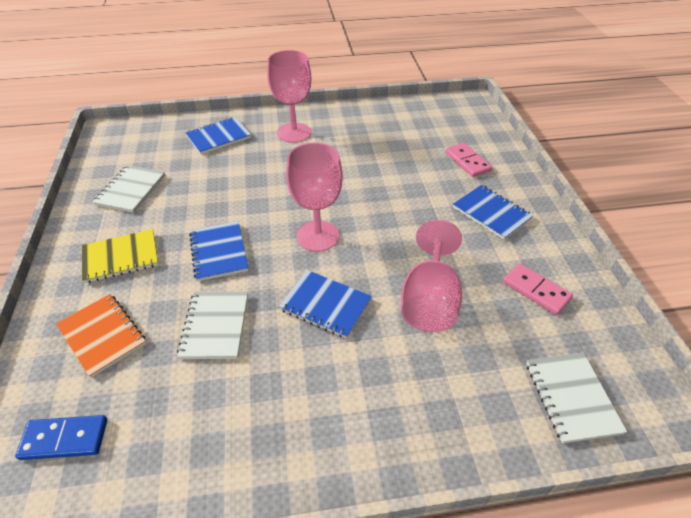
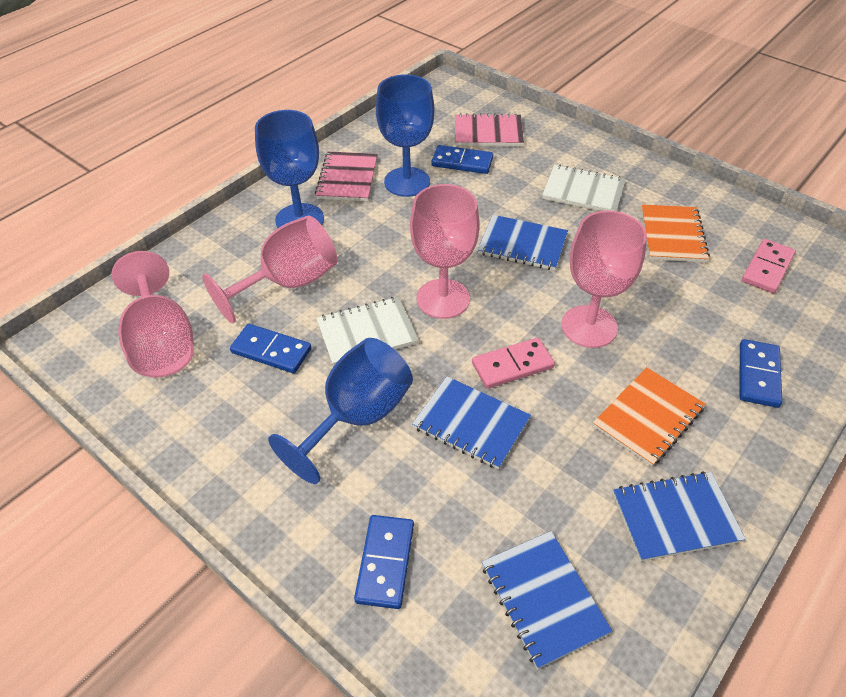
blue domino: [15,415,107,460] = 1 -> [230,324,311,373] [354,515,414,609] [431,145,493,174] [740,339,782,408] = 4
blue goblet: none = 0 -> [255,110,324,228] [268,338,413,484] [376,75,434,197] = 3
orange notebook: [56,294,146,378] = 1 -> [593,367,705,467] [641,204,710,262] = 2
pink goblet: [267,50,311,143] [286,142,343,252] [401,220,462,332] = 3 -> [111,251,194,377] [202,215,337,323] [410,184,480,319] [562,210,647,348] = 4
pink notebook: none = 0 -> [315,152,377,201] [455,113,524,146] = 2
white notebook: [93,165,165,213] [177,291,248,359] [526,353,627,444] = 3 -> [316,297,419,366] [542,165,626,211] = 2
yellow notebook: [82,229,159,283] = 1 -> none = 0

